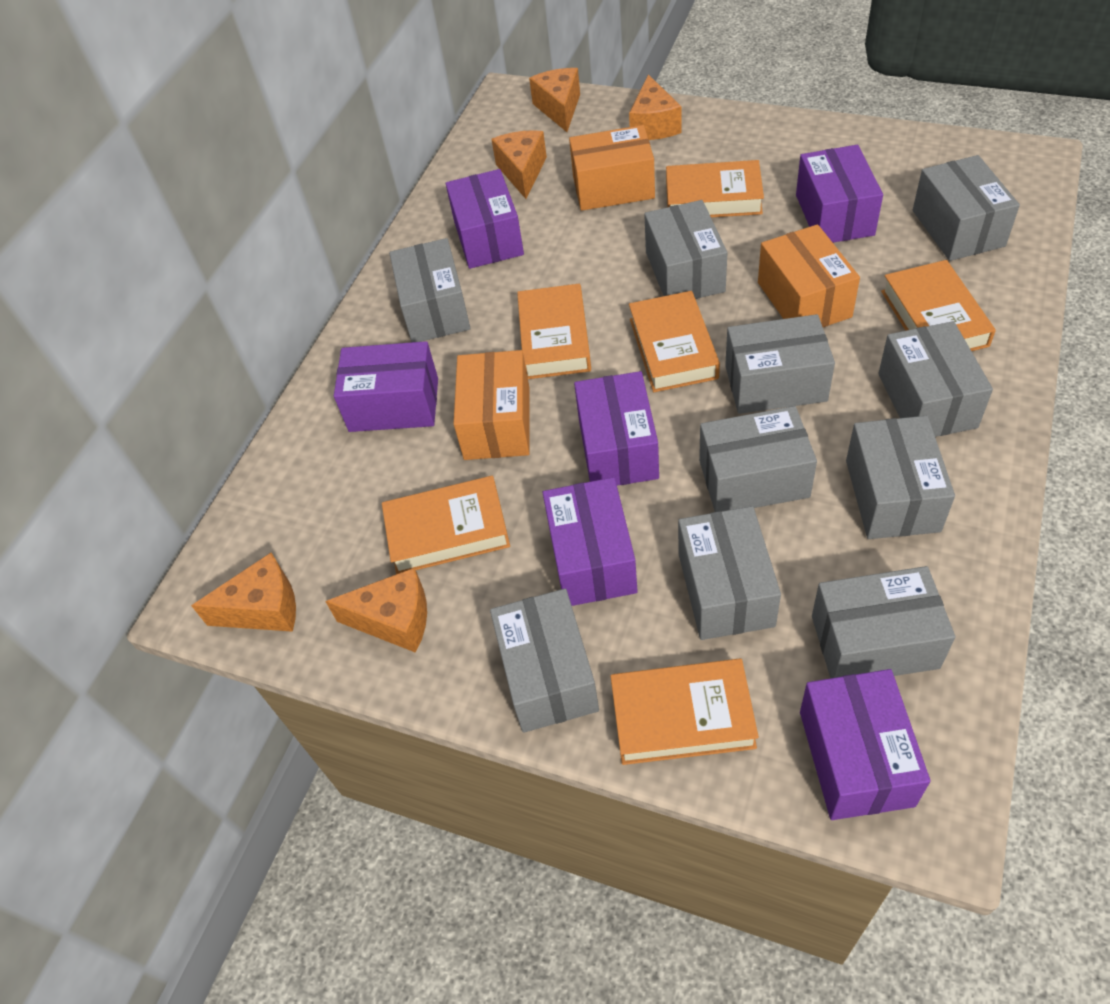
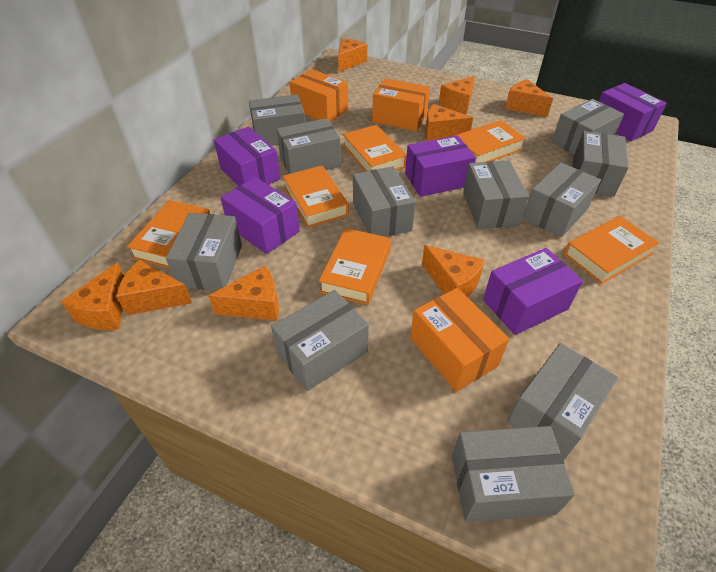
grey box: [389,238,471,342] [490,589,599,733] [644,200,727,299] [678,506,781,640] [699,406,817,512] [725,314,835,414] [812,566,955,678] [846,416,955,539] [878,321,993,437] [913,155,1020,261] = 10 -> [166,213,242,291] [249,94,305,146] [271,290,369,391] [276,118,341,174] [353,166,416,237] [452,426,575,522] [463,160,529,229] [507,343,618,460] [523,163,601,237] [552,99,624,155] [573,131,629,197] = 11
orange cheese: [191,553,296,632] [325,568,427,653] [491,130,547,199] [529,68,580,132] [629,74,681,140] = 5 -> [61,262,125,330] [116,260,192,315] [208,266,279,321] [338,38,367,72] [422,245,485,297] [425,104,473,141] [439,76,475,114] [505,79,553,117] = 8
purple box: [334,341,438,432] [446,169,524,269] [543,477,638,606] [574,371,659,486] [796,145,883,243] [800,669,931,820] = 6 -> [214,127,281,186] [220,177,300,254] [405,135,476,197] [483,248,583,335] [599,83,667,142] = 5

